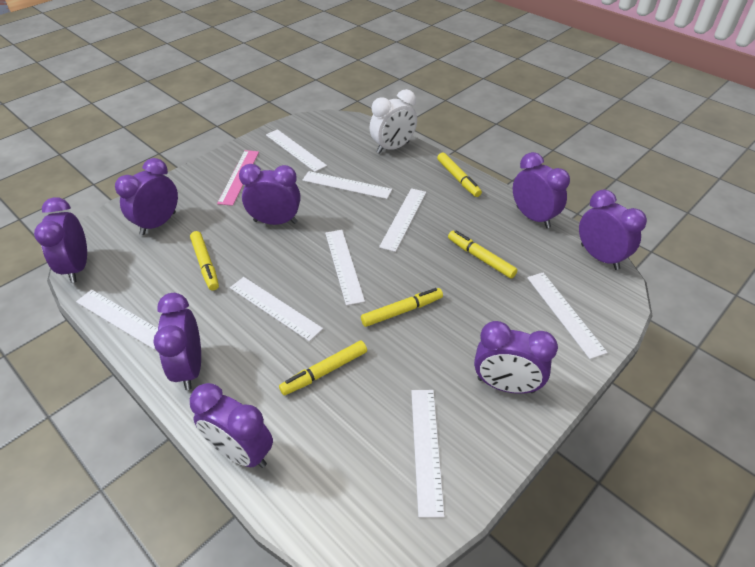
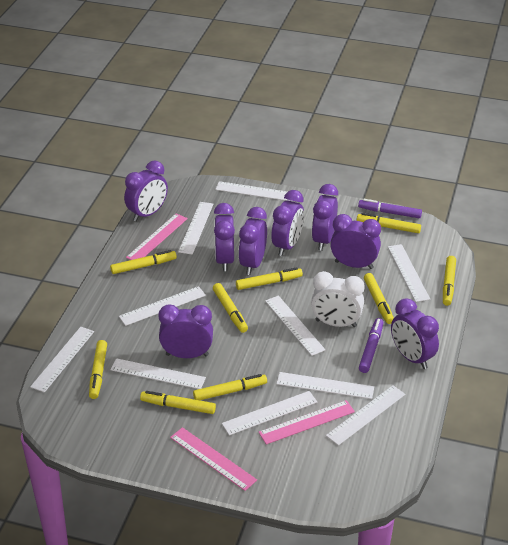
pink ruler: [217,150,259,206] = 1 -> [126,214,188,260] [170,427,257,491] [259,400,355,445] = 3
purple marker: none = 0 -> [358,199,422,218] [359,318,383,373] = 2
white ruler: [76,290,158,350] [230,277,323,342] [266,129,327,172] [302,171,392,199] [325,230,365,306] [379,188,426,252] [411,390,445,518] [527,273,608,359] = 8 -> [30,327,94,393] [110,358,206,389] [119,286,206,326] [178,202,213,255] [215,181,293,202] [222,391,317,436] [265,296,325,356] [276,372,374,399] [326,385,406,446] [388,244,430,302] = 10
yellow marker: [190,231,219,291] [279,340,367,395] [361,288,443,327] [437,153,482,197] [448,230,517,279] = 5 -> [89,340,107,399] [110,250,177,274] [140,391,216,414] [193,374,267,400] [213,283,248,333] [236,267,303,290] [357,213,421,233] [364,273,394,324] [443,256,456,306] = 9

